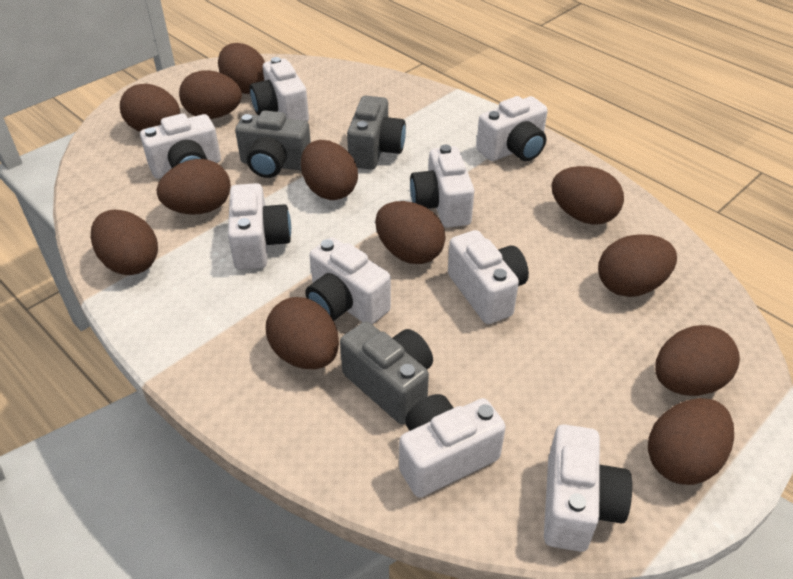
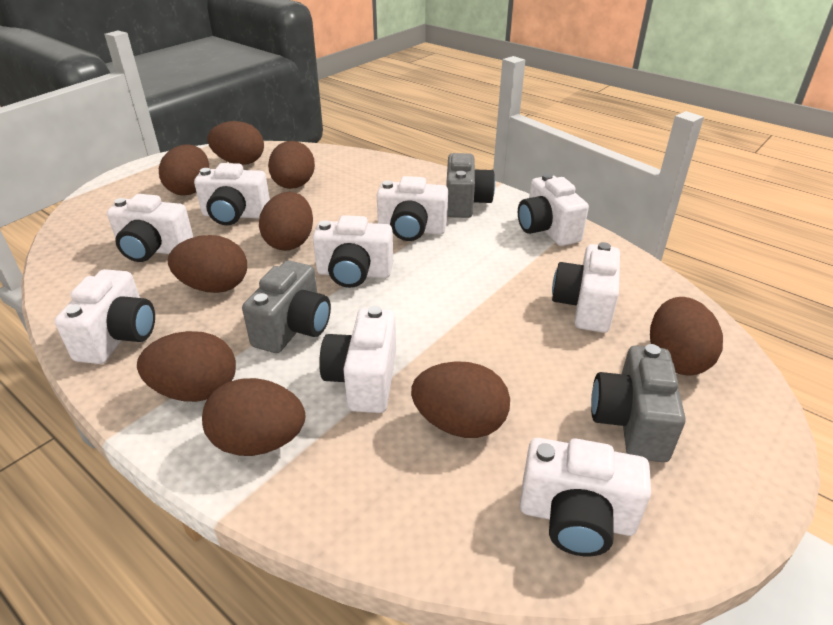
brown egg: [91,210,158,275] [120,84,180,131] [157,159,231,215] [179,70,242,119] [218,43,265,94] [266,297,339,369] [301,140,358,200] [375,201,446,264] [551,166,624,225] [598,234,677,297] [648,398,734,485] [655,325,740,396] = 12 -> [137,331,236,402] [159,144,209,196] [168,235,247,293] [202,378,305,456] [207,121,264,165] [259,192,313,251] [268,141,315,189] [411,361,510,438] [650,297,723,375] = 9

